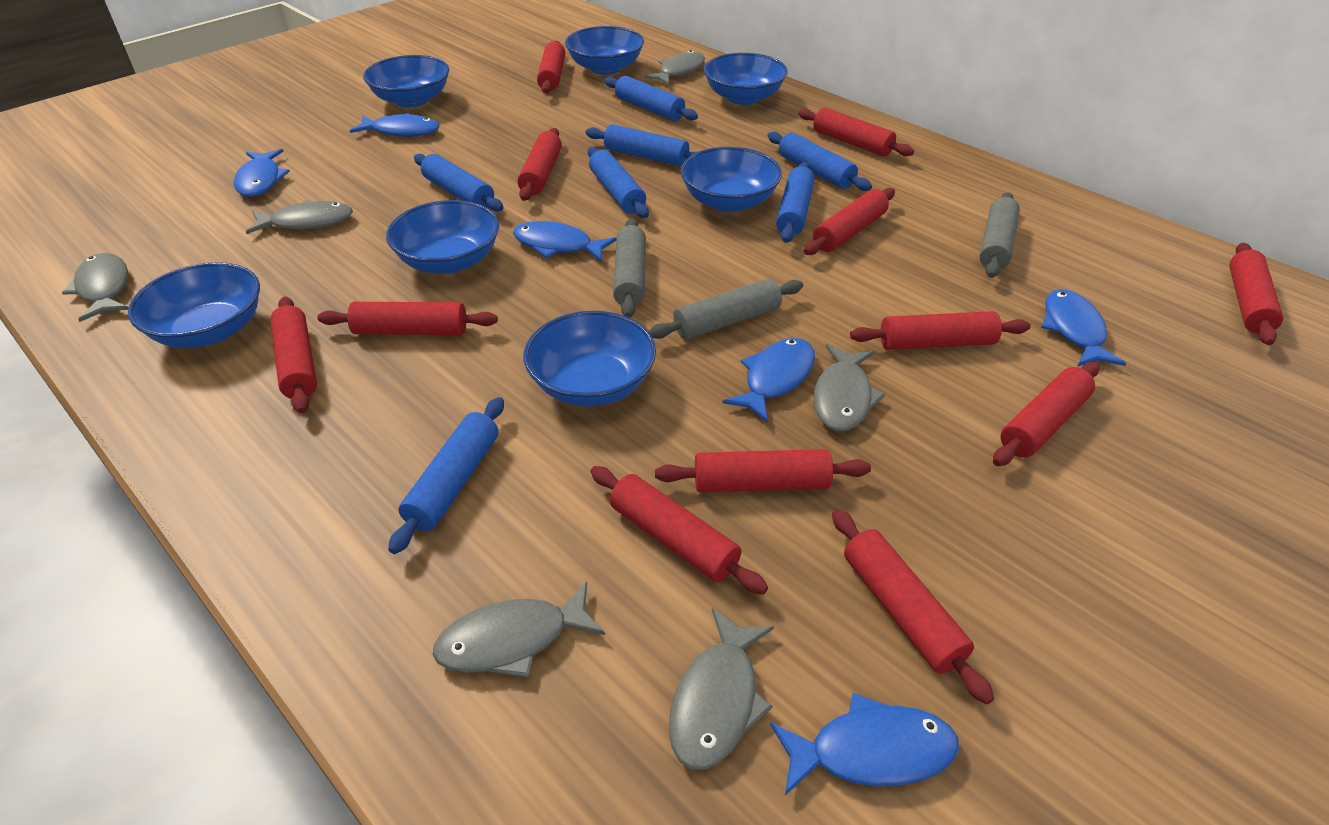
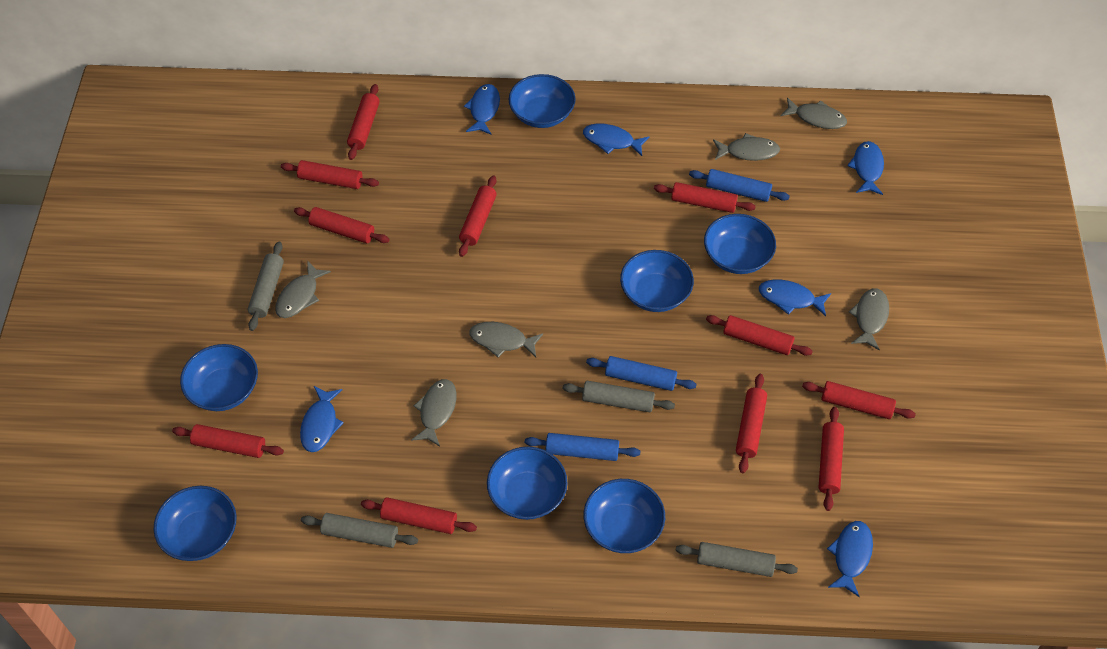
blue rolling pin: [388,397,504,554] [414,154,504,212] [585,124,697,166] [588,147,649,218] [604,76,698,121] [767,132,872,191] [776,162,815,243] = 7 -> [525,433,641,461] [586,356,697,391] [689,169,790,202] = 3
grey rolling pin: [613,218,646,318] [648,278,803,339] [979,192,1020,278] = 3 -> [248,241,284,331] [301,513,418,548] [562,381,675,412] [675,542,798,577] = 4
red rolling pin: [270,296,317,413] [317,302,498,335] [517,128,562,201] [537,41,565,93] [590,466,768,595] [655,449,871,492] [798,108,914,156] [804,188,895,255] [832,509,994,705] [850,311,1030,350] [993,362,1099,466] [1229,243,1283,345] = 12 -> [172,424,284,458] [281,160,379,189] [294,207,390,243] [347,84,380,160] [361,497,477,534] [459,176,497,257] [654,182,756,213] [706,315,813,356] [736,374,767,473] [802,381,916,419] [819,407,844,511] = 11

